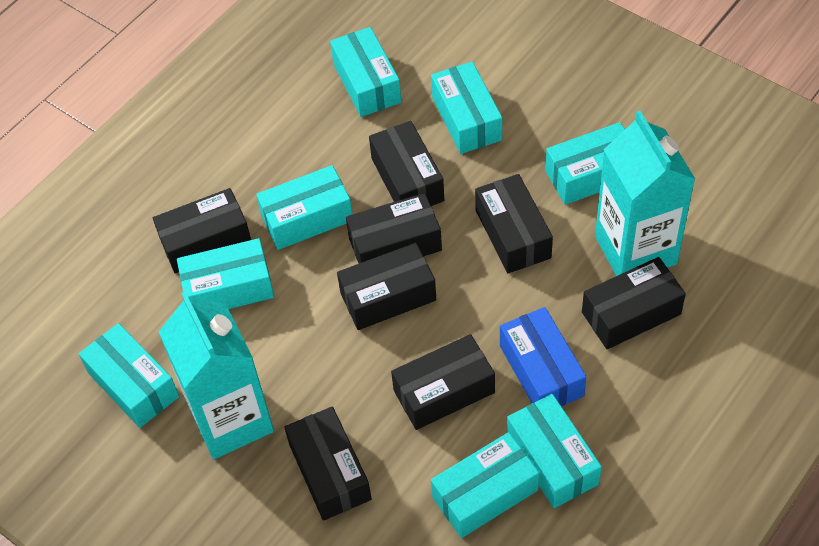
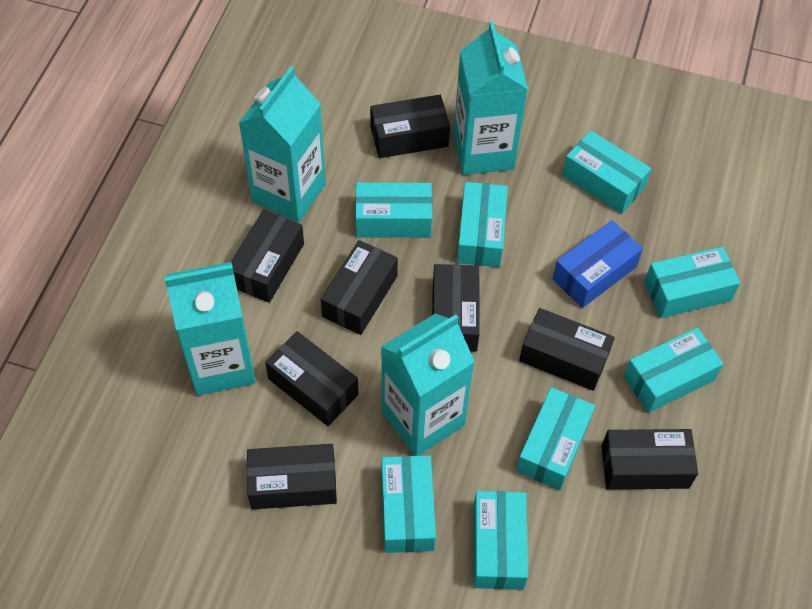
turquoise carton: [159,292,274,459] [595,111,695,276] = 2 -> [164,262,256,395] [239,66,326,223] [381,314,475,456] [453,21,528,175] = 4

